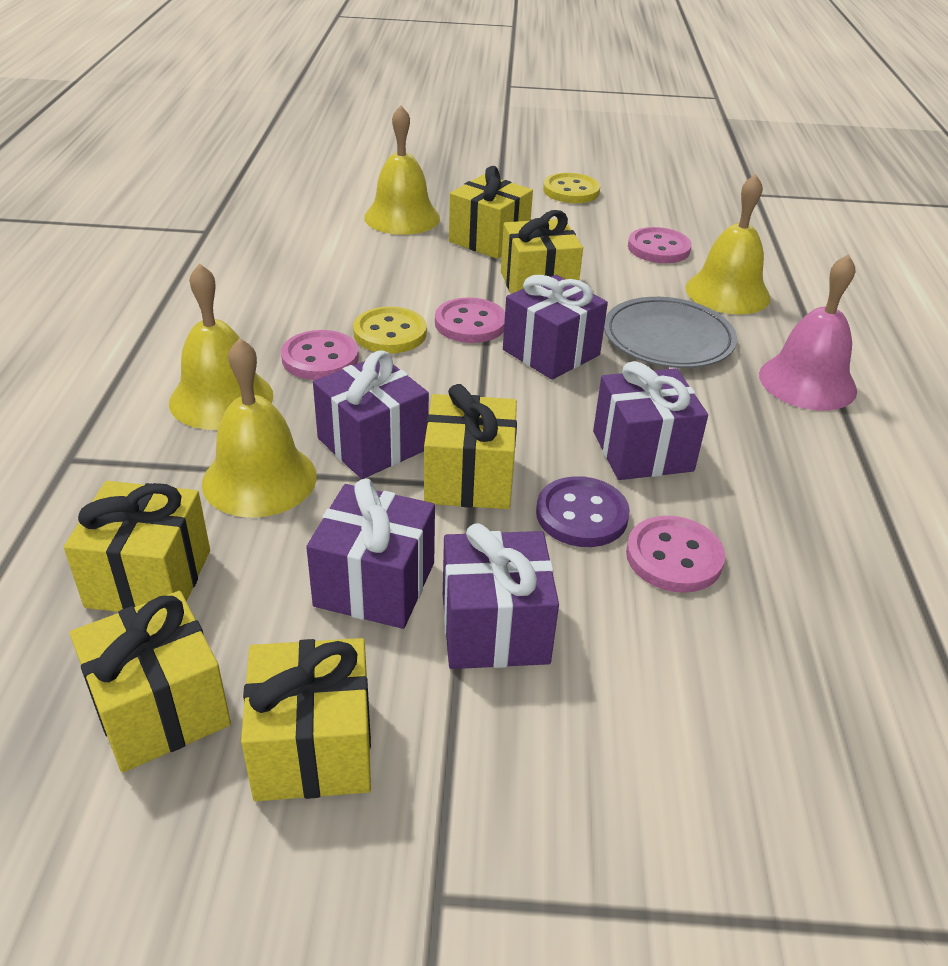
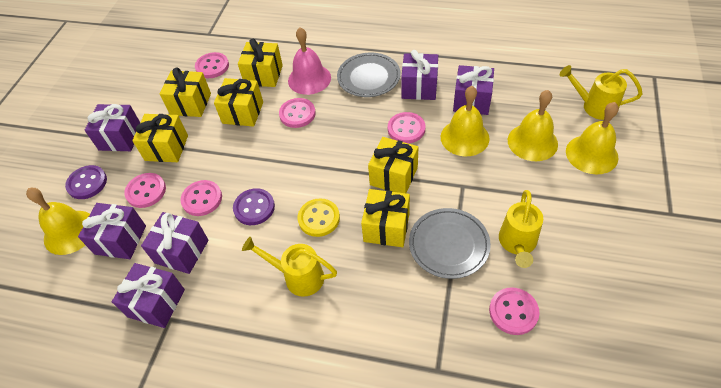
grey plate: [604,297,737,368] = 1 -> [337,53,401,97] [409,208,491,279] = 2
pink button: [281,330,359,380] [435,298,505,343] [626,516,725,593] [628,227,692,263] = 4 -> [124,173,166,208] [181,180,222,216] [195,52,229,78] [279,98,316,128] [388,112,425,144] [489,287,539,335] = 6
purple button: [536,476,630,547] = 1 -> [65,165,107,199] [233,188,275,225] = 2
purple gift: [306,478,435,629] [313,350,429,479] [443,523,559,669] [503,275,608,380] [593,361,708,480] = 5 -> [78,203,146,259] [85,104,140,151] [112,263,185,328] [141,212,209,274] [401,50,438,100] [453,65,494,115] = 6
yellow button: [353,307,427,353] [543,173,600,203] = 2 -> [298,198,340,237] = 1
yellow watering can: none = 0 -> [242,237,337,297] [499,190,543,268] [560,65,643,120] = 3

